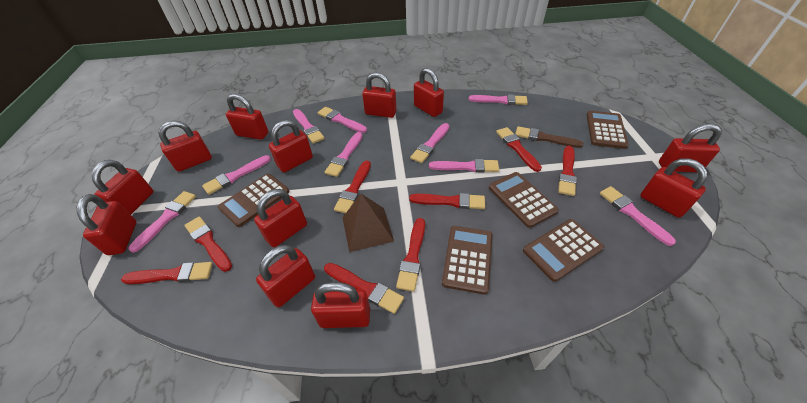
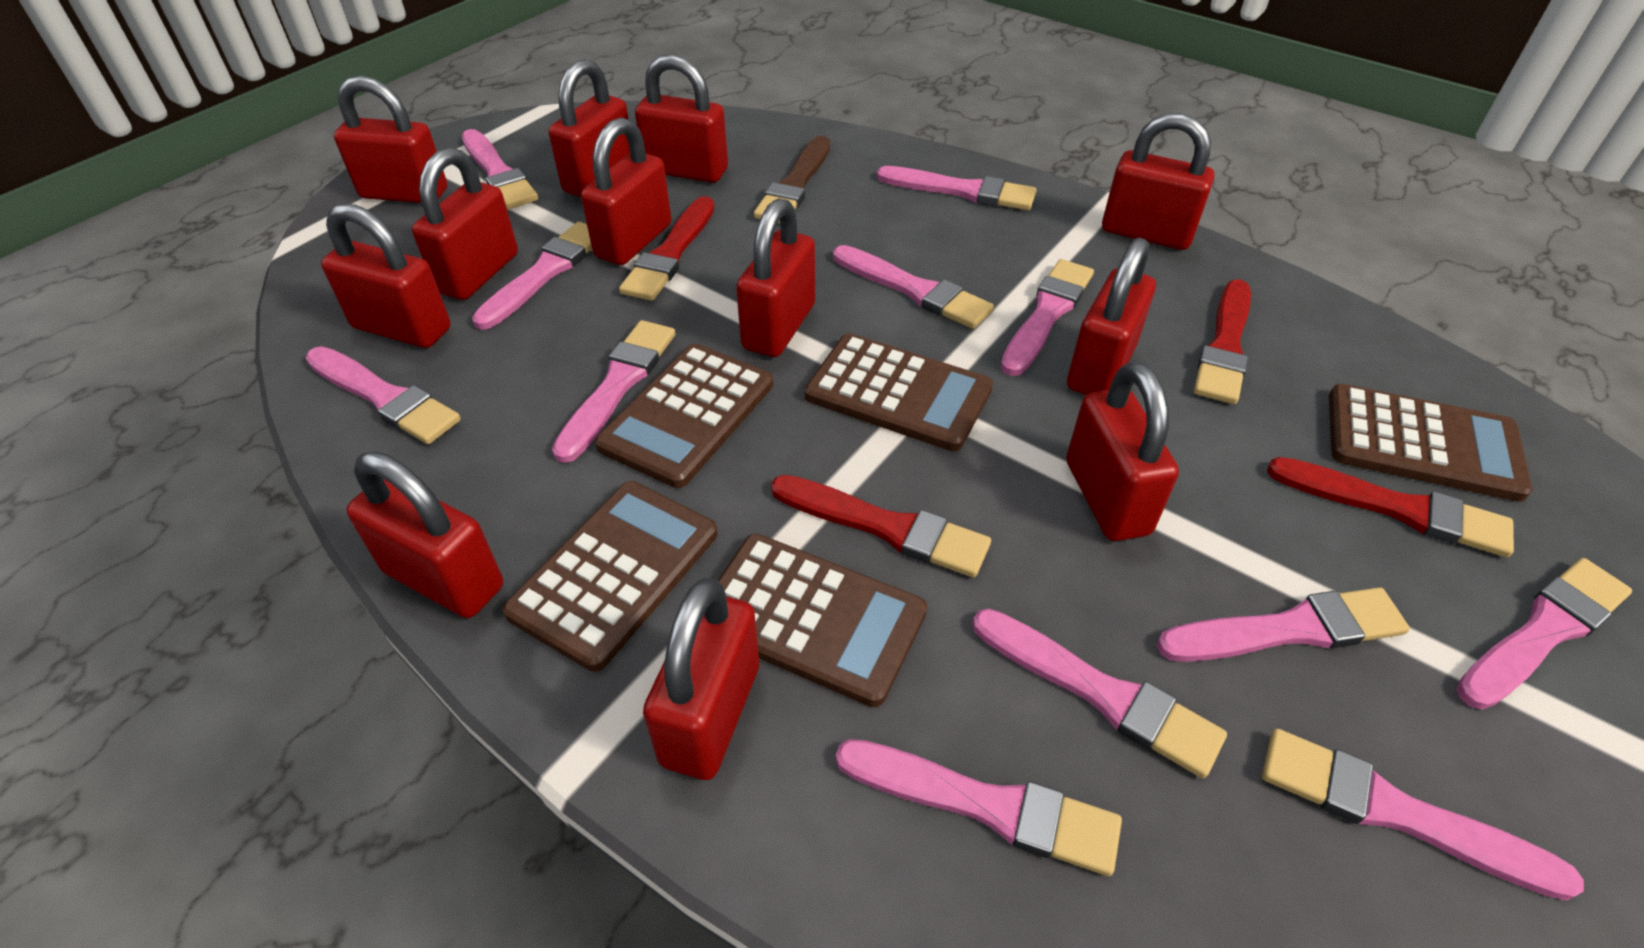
brown pyramid: [342,194,394,252] = 1 -> none = 0
pink brush: [129,191,196,253] [202,155,271,195] [293,109,325,144] [318,107,367,133] [325,132,363,177] [410,123,450,163] [429,159,499,172] [469,94,528,105] [600,186,676,246] = 9 -> [306,346,461,444] [462,129,538,209] [472,222,592,330] [552,320,676,463] [833,245,994,329] [836,739,1122,876] [877,166,1037,210] [972,608,1227,778] [1001,259,1094,376] [1157,587,1410,662] [1262,729,1584,901] [1456,558,1632,710] = 12
red brush: [121,262,213,284] [184,216,232,272] [324,263,404,314] [334,161,371,213] [396,218,425,292] [409,193,485,209] [496,127,542,172] [558,146,577,196] = 8 -> [619,196,715,301] [771,475,991,578] [1194,279,1251,404] [1267,457,1514,557] = 4

